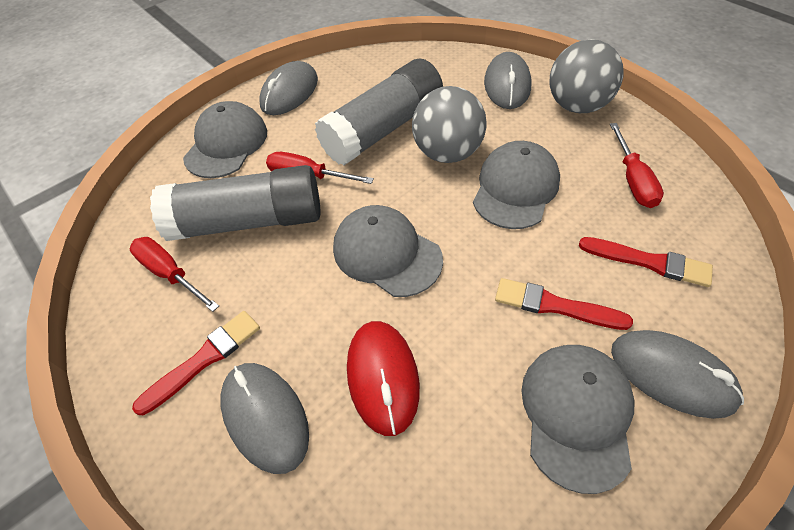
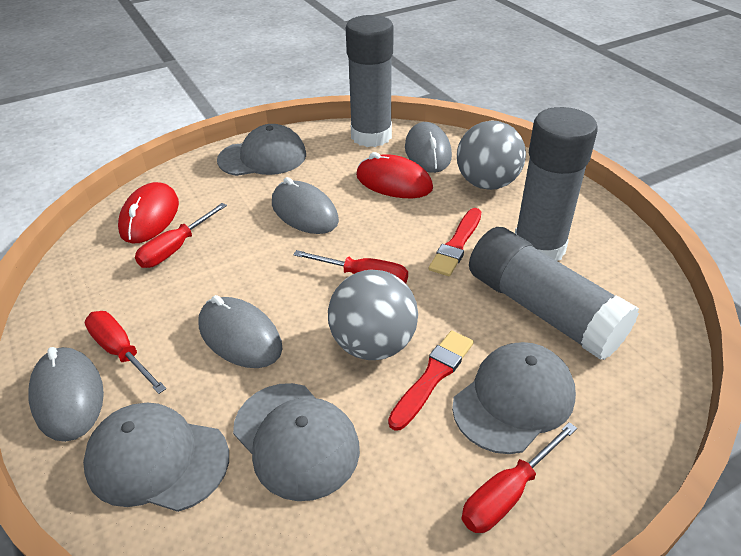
grey glue stick: [150,165,321,241] [315,59,443,165] = 2 -> [346,15,394,147] [469,227,639,360] [515,107,598,261] = 3
red brush: [132,311,260,415] [495,278,633,330] [579,237,713,287] = 3 -> [388,330,474,431] [429,208,482,276] = 2
red mouse: [347,321,420,436] = 1 -> [118,182,179,244] [356,152,433,198] = 2
red screwdriver: [130,237,219,312] [266,152,374,184] [610,123,664,208] = 3 -> [85,311,167,394] [135,203,227,268] [293,250,408,283] [462,422,577,533] = 4

